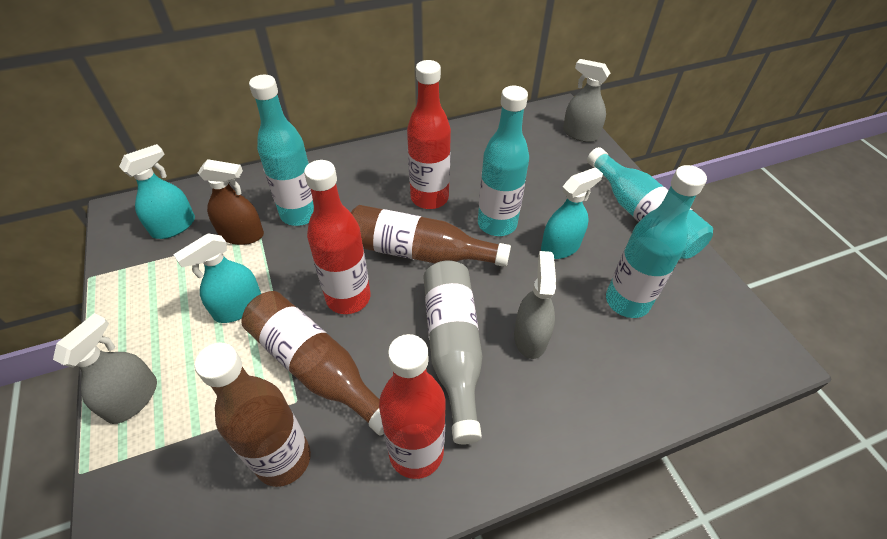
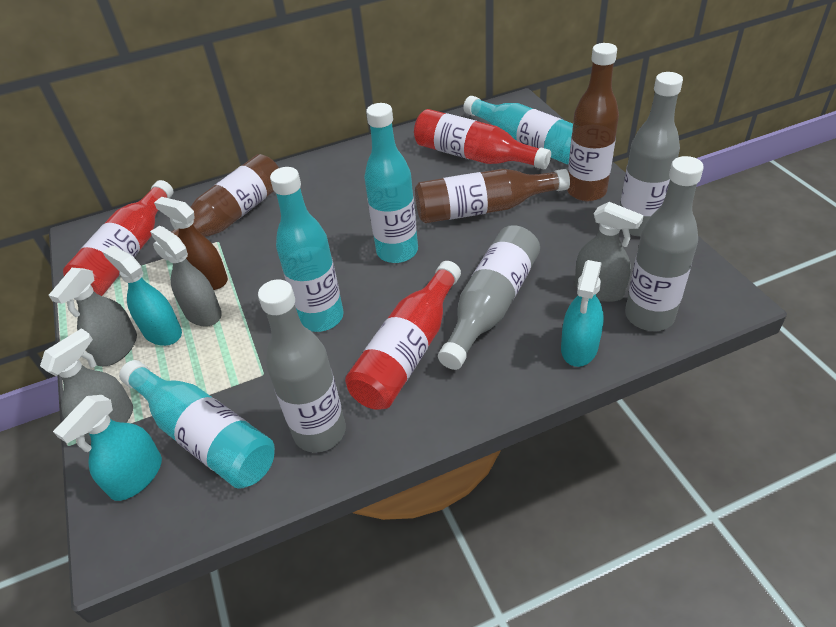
grey bottle: [423,260,483,444] = 1 -> [258,280,346,453] [438,225,540,370] [620,72,683,237] [625,156,704,331] = 4
grey spray bottle: [53,313,157,424] [514,251,556,359] [563,59,610,142] = 3 -> [40,328,133,444] [48,268,137,367] [150,226,222,327] [575,202,644,302] = 4

